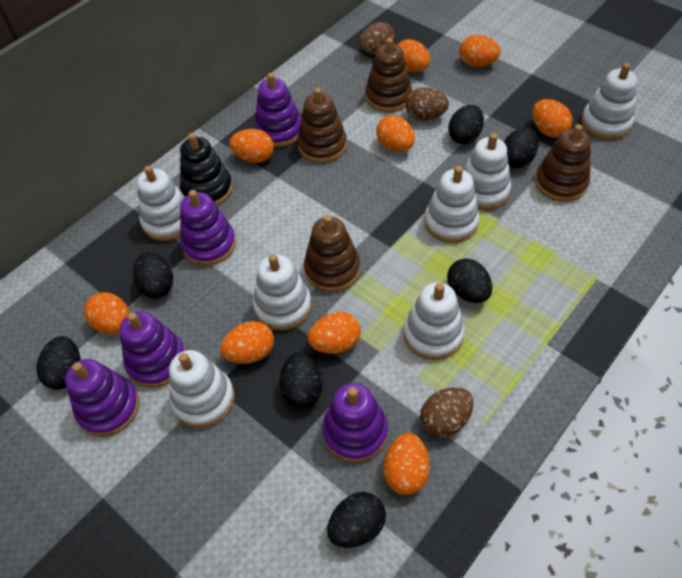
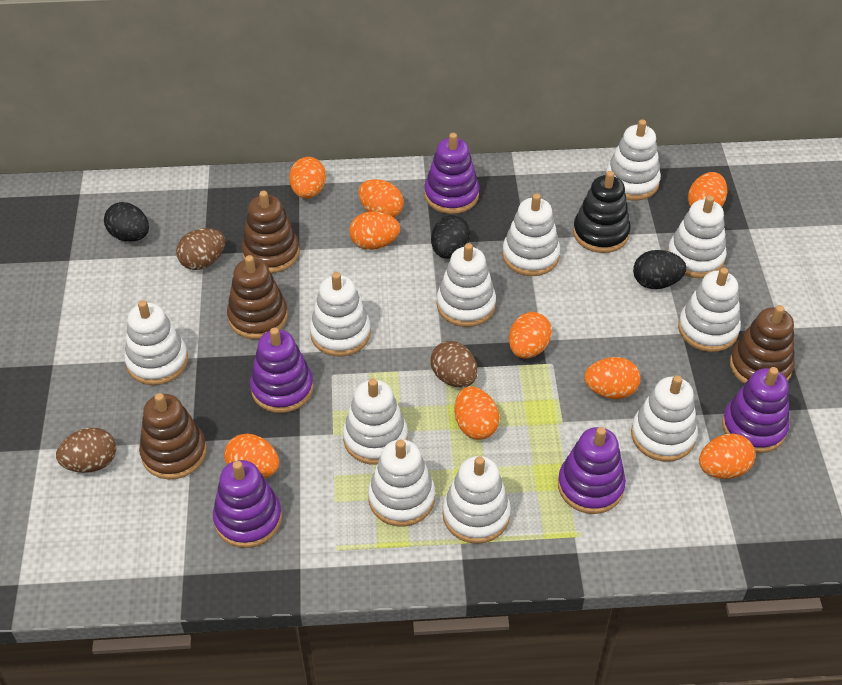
black egg: [36,336,81,390] [133,252,173,299] [280,353,323,408] [327,492,386,548] [447,258,492,303] [448,105,484,144] [504,127,539,168] = 7 -> [104,202,149,242] [431,215,470,259] [633,250,686,289] = 3
white stacking toy: [137,166,185,241] [169,350,235,428] [253,254,312,331] [403,282,465,360] [424,166,480,243] [463,133,511,210] [581,63,637,140] = 7 -> [124,300,188,385] [310,272,371,357] [343,378,408,465] [368,439,435,526] [437,243,496,327] [443,456,511,544] [502,193,560,276] [606,120,661,200] [631,375,698,462] [667,195,727,278] [678,268,741,352] = 11

